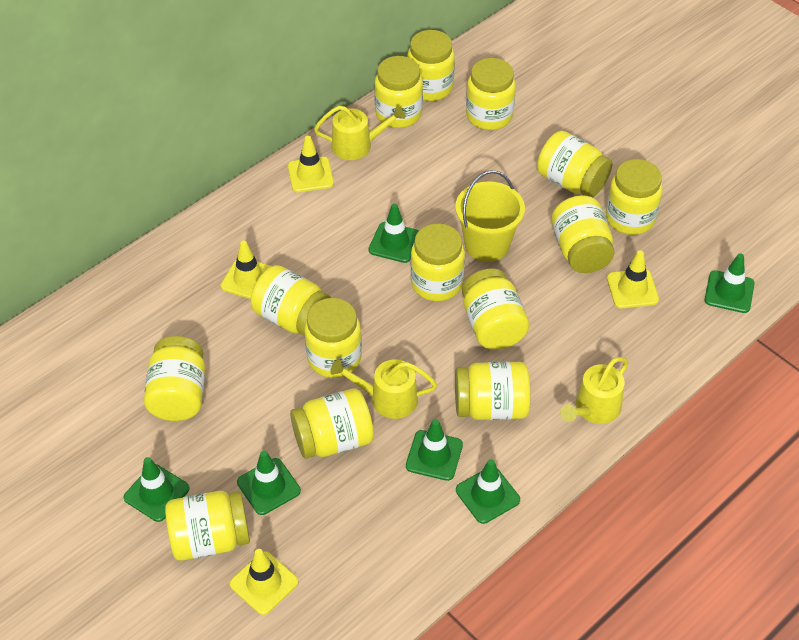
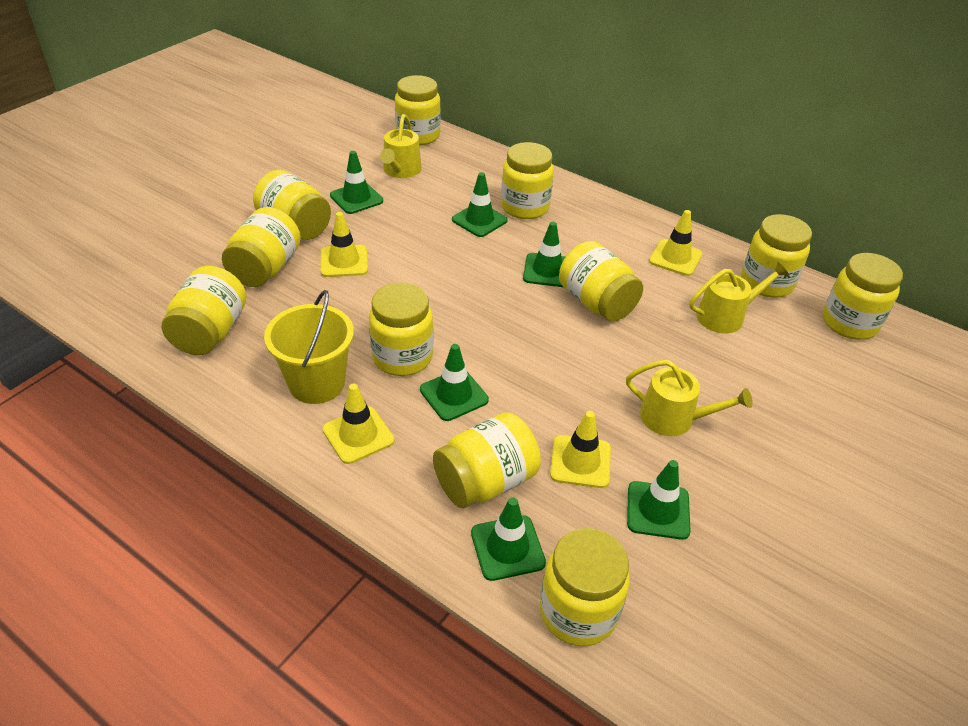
yellow jar: [144,336,205,421] [165,491,250,561] [250,265,331,336] [290,388,374,459] [304,298,362,378] [374,56,423,128] [407,30,455,101] [410,223,465,301] [455,362,530,420] [462,268,529,350] [466,58,516,130] [537,131,612,197] [551,196,615,273] [606,159,662,235] = 14 -> [162,266,247,355] [222,207,301,287] [253,170,331,240] [369,283,433,376] [395,75,441,146] [433,412,541,508] [501,142,554,219] [540,528,630,646] [559,241,643,322] [741,214,812,298] [823,253,903,340] = 11

